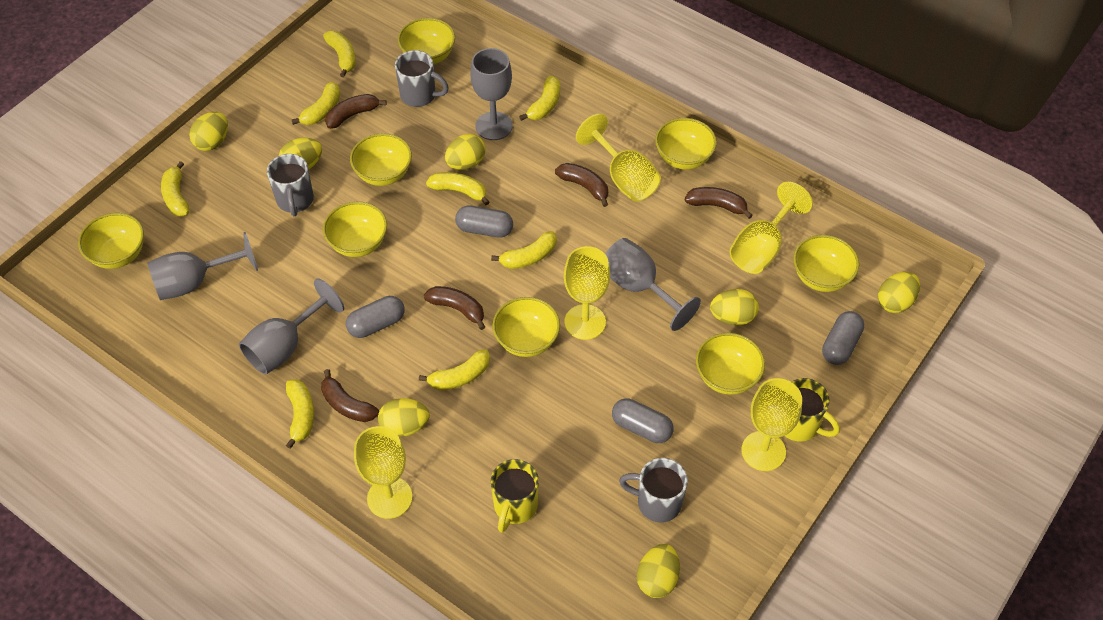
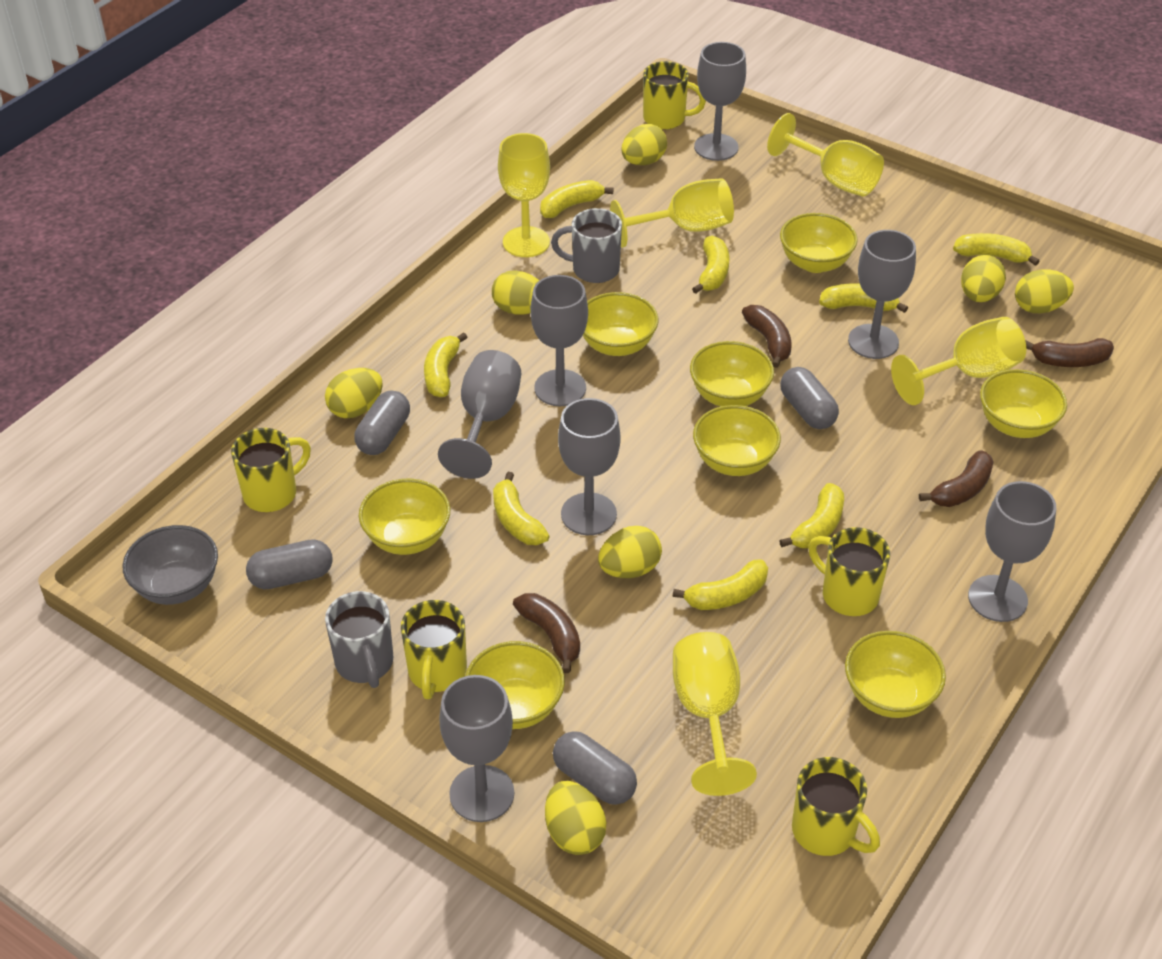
brown banana: [321,369,379,422] [325,94,387,129] [424,286,485,330] [555,163,608,207] [685,187,753,219] = 5 -> [513,593,580,673] [742,305,792,368] [919,450,994,507] [1025,338,1114,367] = 4
grey bowl: none = 0 -> [122,525,218,605] = 1
grey goblet: [147,232,258,300] [239,278,344,374] [470,48,513,140] [605,238,701,331] = 4 -> [438,350,521,479] [439,675,514,822] [531,275,588,406] [558,398,621,535] [694,42,746,161] [848,230,916,359] [968,481,1056,622] = 7
grey mug: [267,154,314,216] [395,50,449,107] [619,458,688,523] = 3 -> [325,591,393,688] [551,208,622,283] = 2
yellow mug: [491,459,539,533] [785,378,840,442] = 2 -> [231,428,311,512] [401,600,467,699] [643,61,706,130] [792,757,880,856] [808,527,890,616] = 5

